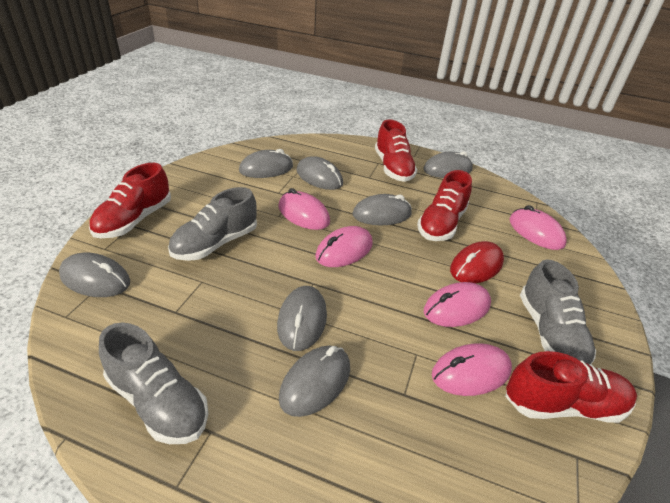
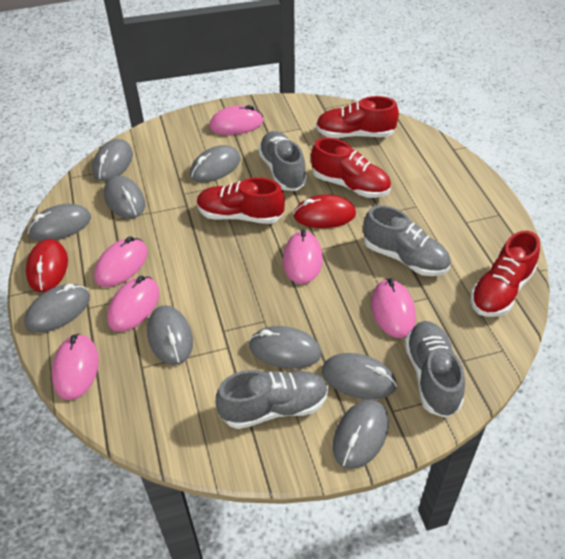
grey mouse: [59,253,130,297] [239,149,293,178] [277,286,327,351] [279,345,350,417] [296,156,343,190] [353,194,412,225] [423,151,473,178] = 7 -> [24,284,90,333] [28,204,91,241] [92,139,133,181] [104,175,145,219] [147,305,193,365] [190,145,241,183] [249,326,322,369] [322,353,397,399] [333,399,389,469] = 9
grey shoe: [99,323,208,444] [168,187,257,261] [520,259,596,364] = 3 -> [216,370,328,429] [258,131,307,191] [363,205,451,276] [405,321,465,418] = 4
pink mouse: [278,188,330,230] [315,226,373,267] [424,282,491,327] [432,343,512,396] [510,205,567,250] = 5 -> [52,334,99,400] [94,236,148,287] [107,276,160,332] [209,105,263,135] [283,229,323,284] [371,279,416,338] = 6
red mouse: [450,241,504,283] = 1 -> [26,239,68,292] [293,194,356,228] = 2

